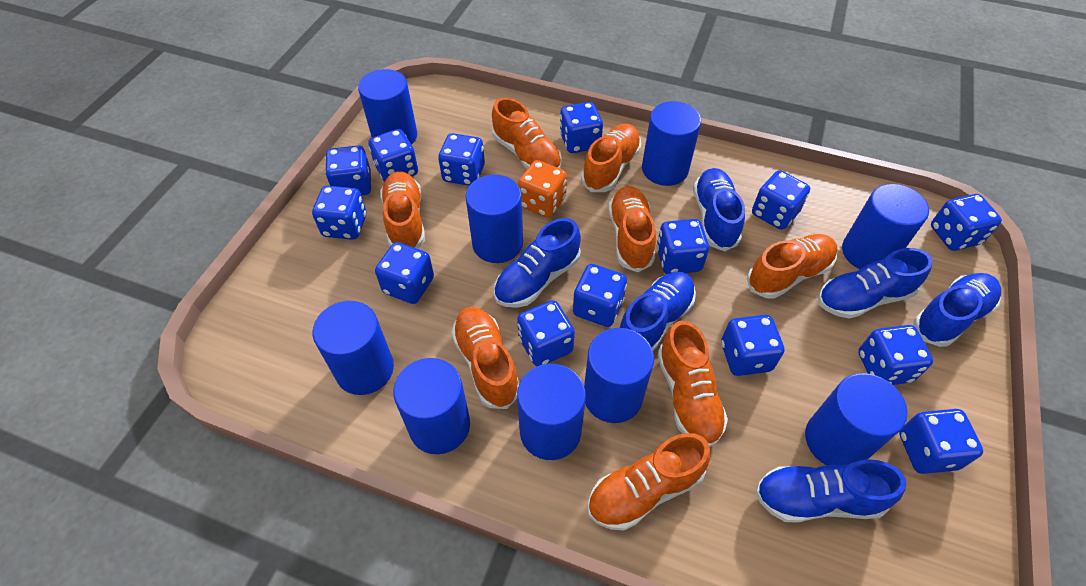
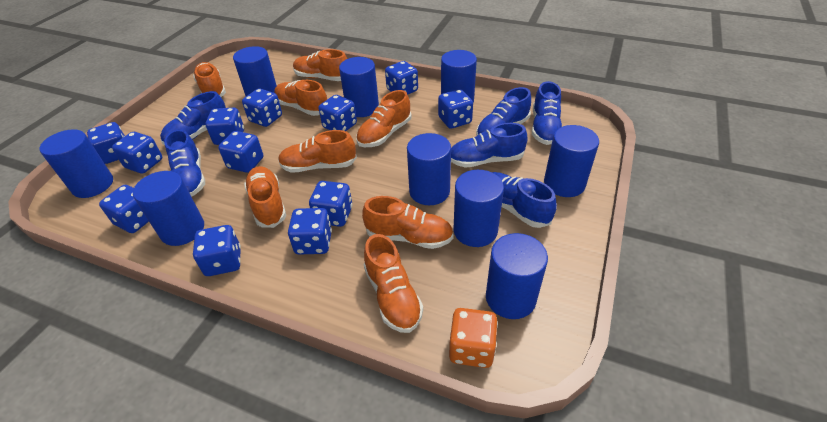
blue dice: [312,186,366,240] [325,145,371,195] [368,129,418,182] [375,242,434,304] [438,133,485,186] [517,300,575,366] [560,102,603,153] [573,264,627,327] [657,219,709,274] [721,315,784,376] [752,170,810,230] [858,325,933,385] [899,409,983,474] [931,194,1002,251] = 14 -> [87,122,125,164] [99,185,149,233] [112,132,162,174] [193,225,241,276] [206,107,244,145] [218,131,263,173] [242,88,282,127] [288,208,332,254] [309,181,352,227] [318,95,357,131] [385,61,418,95] [438,89,473,129] = 12

